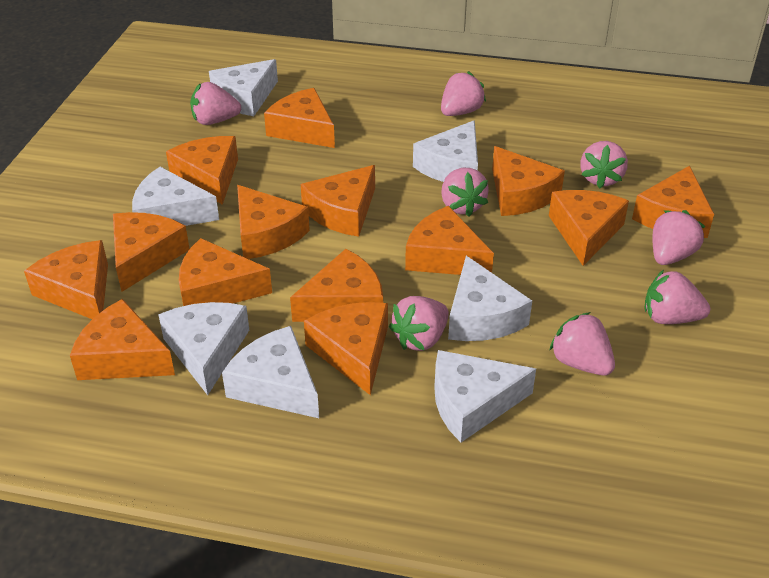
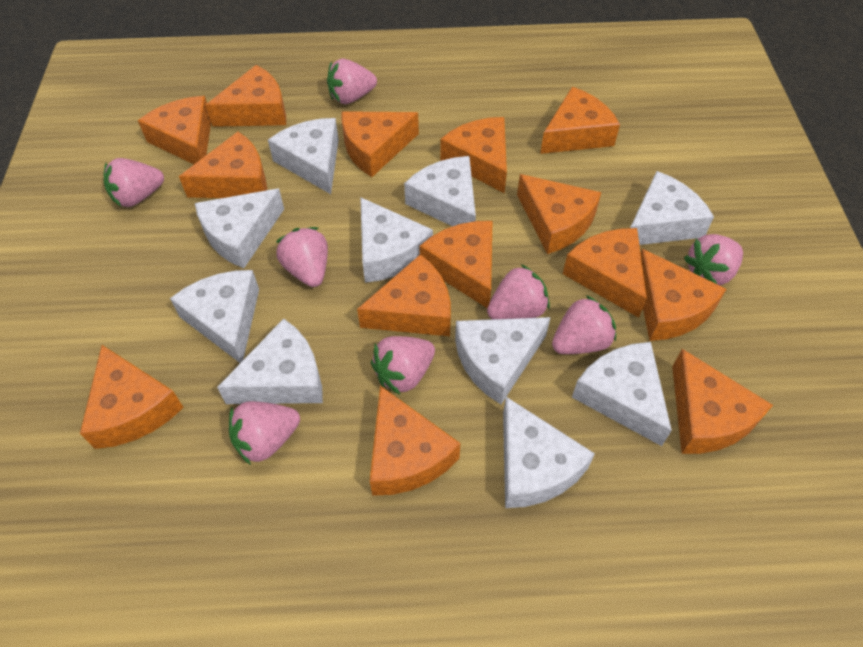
white cheese: [132,167,219,226] [158,302,249,395] [209,59,278,116] [222,326,319,418] [413,120,478,182] [434,350,536,442] [448,256,532,341] = 7 -> [170,270,259,363] [195,188,284,268] [217,318,323,404] [268,118,339,194] [360,197,433,283] [404,156,476,227] [455,317,551,404] [503,397,595,508] [572,342,672,446] [630,171,714,245] = 10

